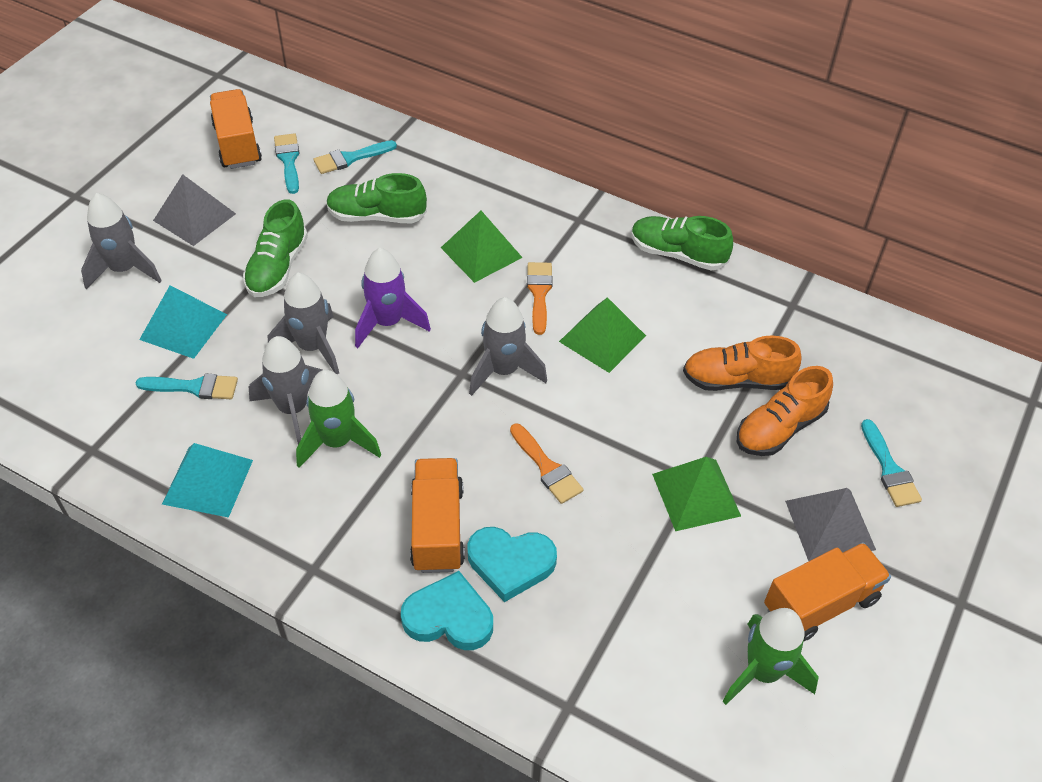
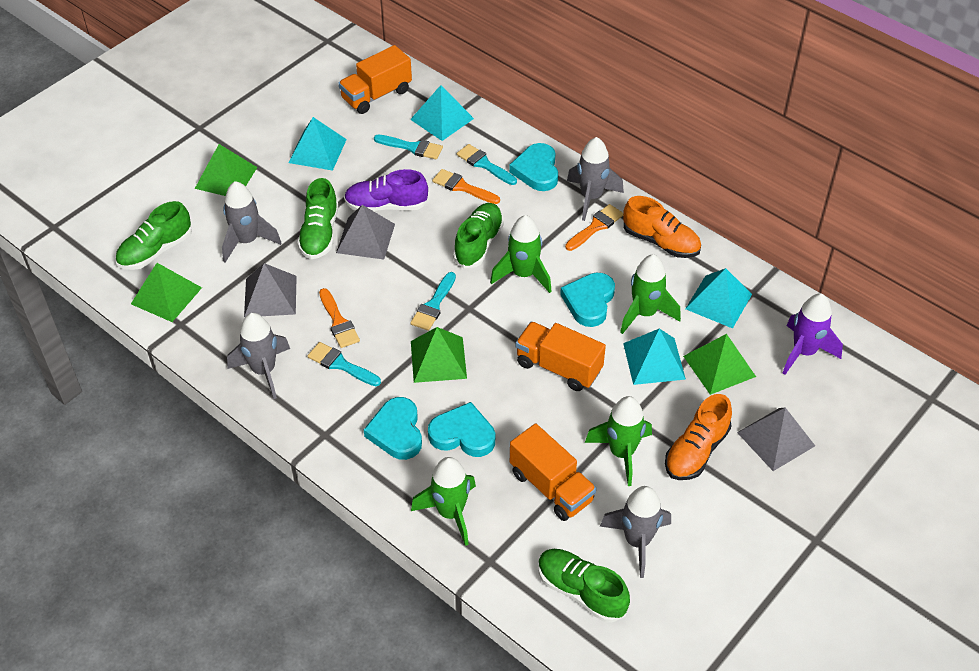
green pyramid: [441,211,523,283] [559,297,646,373] [652,457,741,531] = 3 -> [131,263,202,322] [195,144,257,196] [411,327,467,383] [683,334,756,395] = 4
green rocket: [296,370,381,468] [722,608,819,705] = 2 -> [411,457,476,546] [490,215,552,293] [585,396,652,486] [620,254,681,334] = 4
green shoe: [243,200,308,297] [326,173,427,223] [631,216,733,270] = 3 -> [115,201,192,270] [297,178,338,259] [453,203,504,268] [538,549,630,623] = 4
grey pyramid: [153,174,236,246] [785,488,876,561] = 2 -> [244,263,297,317] [336,205,395,260] [737,407,815,471] = 3
orange brush: [510,423,583,504] [527,262,553,335] = 2 -> [319,288,360,348] [432,169,500,204] [565,204,623,251] = 3
purple shoe: none = 0 -> [344,169,428,211] = 1
turquoise heart: [401,571,493,650] [467,527,557,602] = 2 -> [364,397,422,460] [428,402,495,457] [509,143,558,191] [560,272,615,327] = 4
turquoise pyramid: [139,285,227,359] [162,443,253,518] = 2 -> [289,117,347,171] [410,85,474,141] [623,329,686,385] [685,268,752,328] = 4

